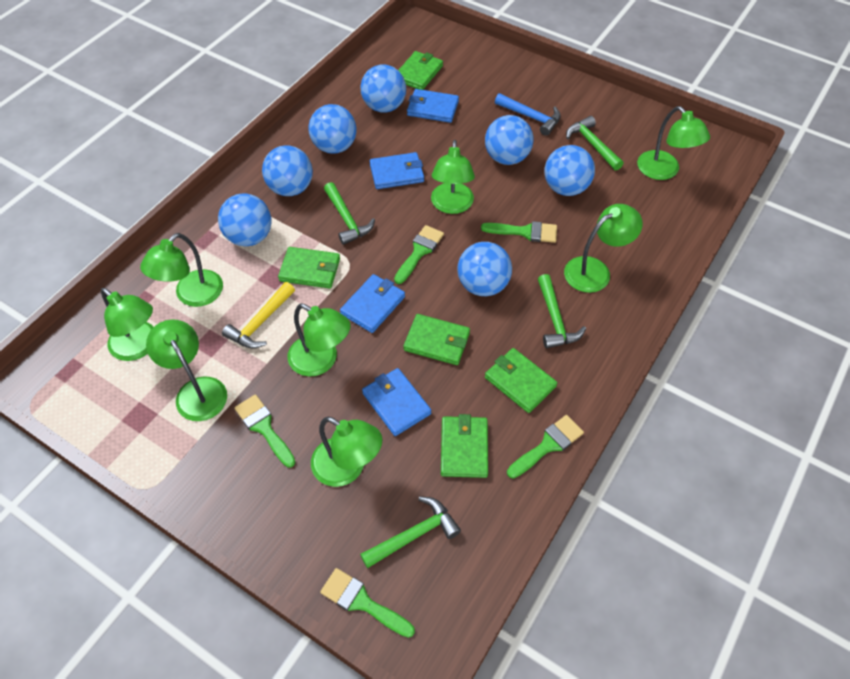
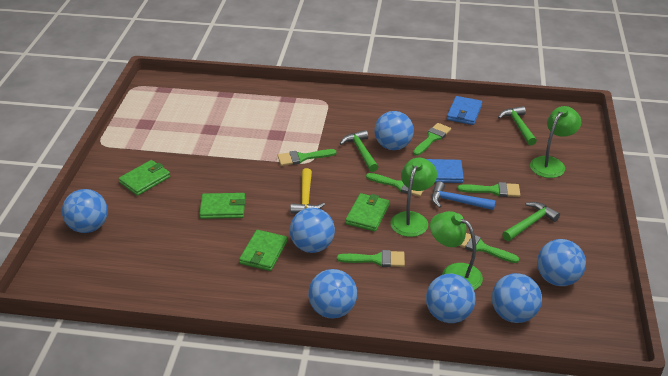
blue wallet: [340,274,405,333] [362,368,431,436] [370,152,424,189] [407,89,459,123] = 4 -> [427,159,464,183] [447,96,482,125] = 2
green brush: [234,394,295,468] [320,568,415,638] [394,225,444,284] [481,221,557,243] [507,415,584,479] = 5 -> [278,149,337,166] [337,250,405,267] [366,173,424,197] [413,123,451,156] [457,182,520,197] [460,233,519,263] = 6
green hammer: [324,182,375,245] [360,496,461,568] [538,274,586,348] [566,116,624,170] = 4 -> [340,130,378,172] [498,106,537,146] [502,202,560,241] = 3
green lamp: [101,288,153,361] [140,233,223,307] [146,319,227,421] [288,303,351,376] [311,417,382,487] [431,140,475,214] [564,204,643,293] [637,106,710,180] = 8 -> [391,158,437,237] [430,211,483,290] [530,106,581,178] = 3
green wallet: [278,247,340,288] [398,51,443,90] [403,314,470,365] [441,414,488,478] [485,348,557,413] = 5 -> [118,160,170,196] [199,193,245,219] [239,230,287,271] [345,193,390,232] = 4

